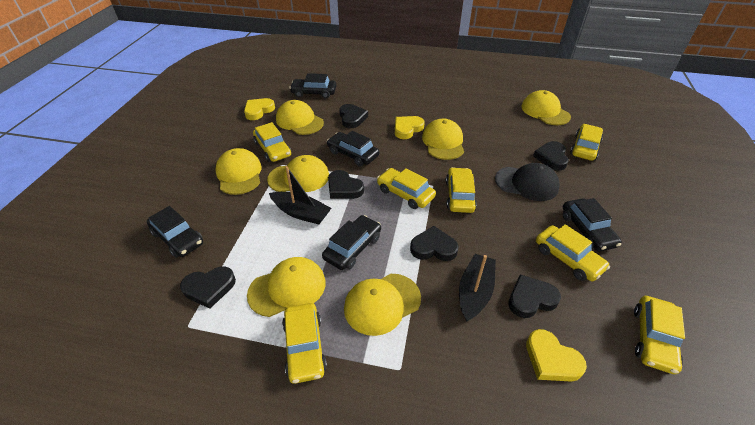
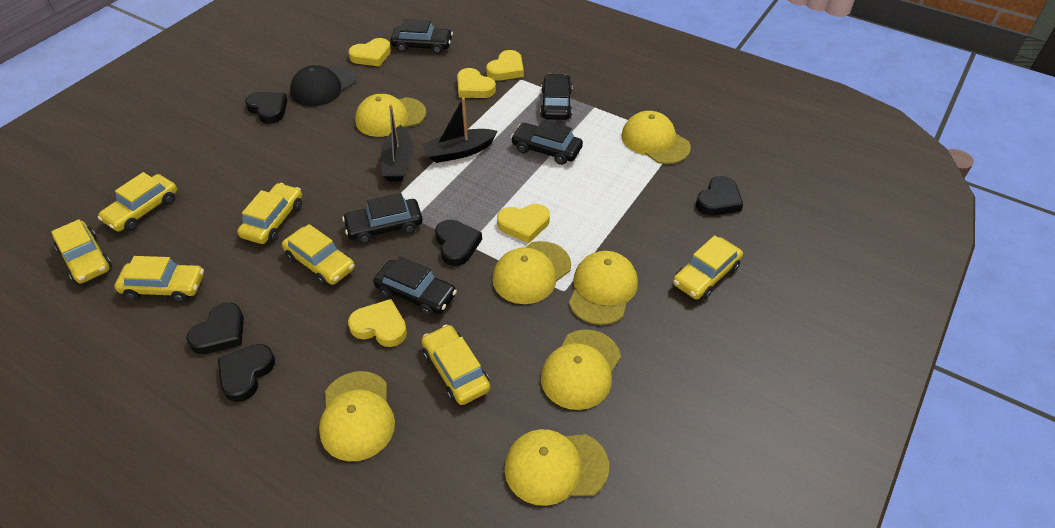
black heart: [180,266,236,309] [328,170,364,199] [339,104,368,128] [410,226,459,261] [508,275,561,318] [533,141,569,170] = 6 -> [187,302,244,354] [218,344,275,402] [245,92,287,124] [435,220,482,266] [696,176,743,216] = 5
yellow heart: [244,98,275,120] [395,116,425,139] [526,329,587,382] = 3 -> [348,38,391,67] [348,299,407,347] [457,68,496,98] [486,50,524,81] [497,204,550,243] = 5

